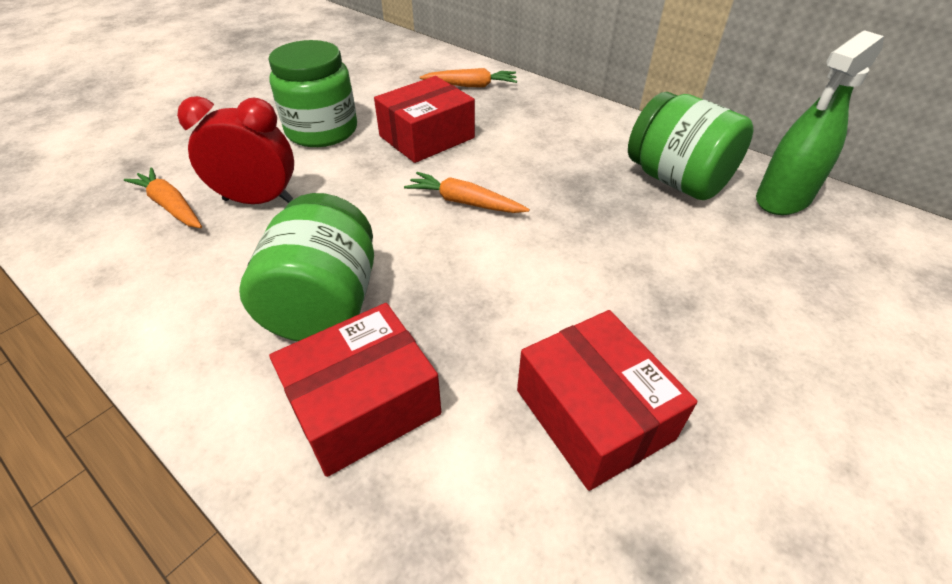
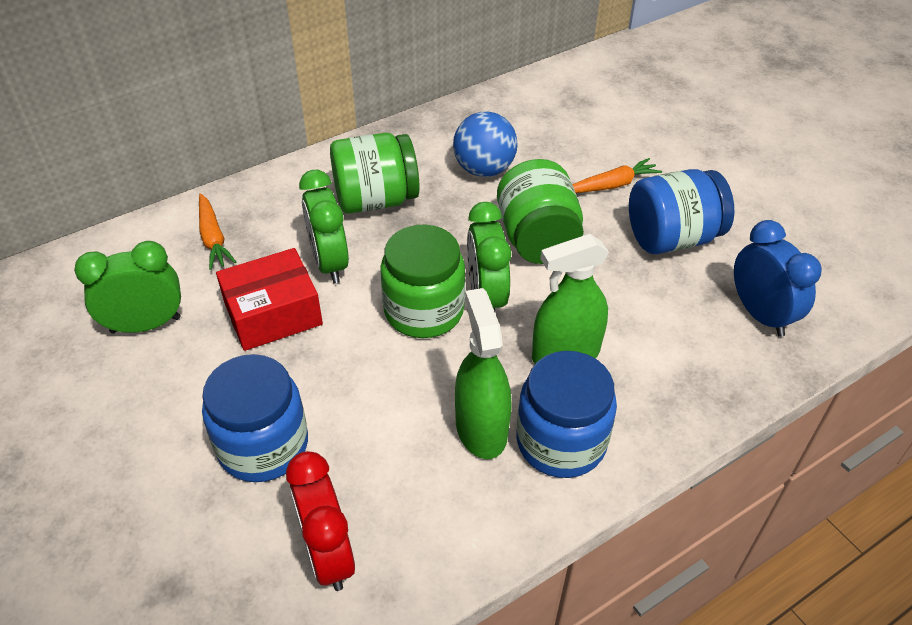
blue ball: none = 0 -> [453,111,518,177] = 1
blue clock: none = 0 -> [734,220,822,337] = 1
blue jar: none = 0 -> [202,354,308,482] [516,351,617,478] [629,169,734,254] = 3
green clock: none = 0 -> [74,241,181,334] [299,170,349,284] [467,202,511,312] = 3
green spray bottle: [756,30,884,215] = 1 -> [455,288,512,459] [532,234,609,364] = 2
orange carrot: [124,167,202,228] [404,172,530,213] [420,68,517,87] = 3 -> [199,193,236,270] [572,158,662,193] = 2
red box: [269,303,441,477] [374,76,475,163] [517,310,697,491] = 3 -> [216,248,323,351] = 1

